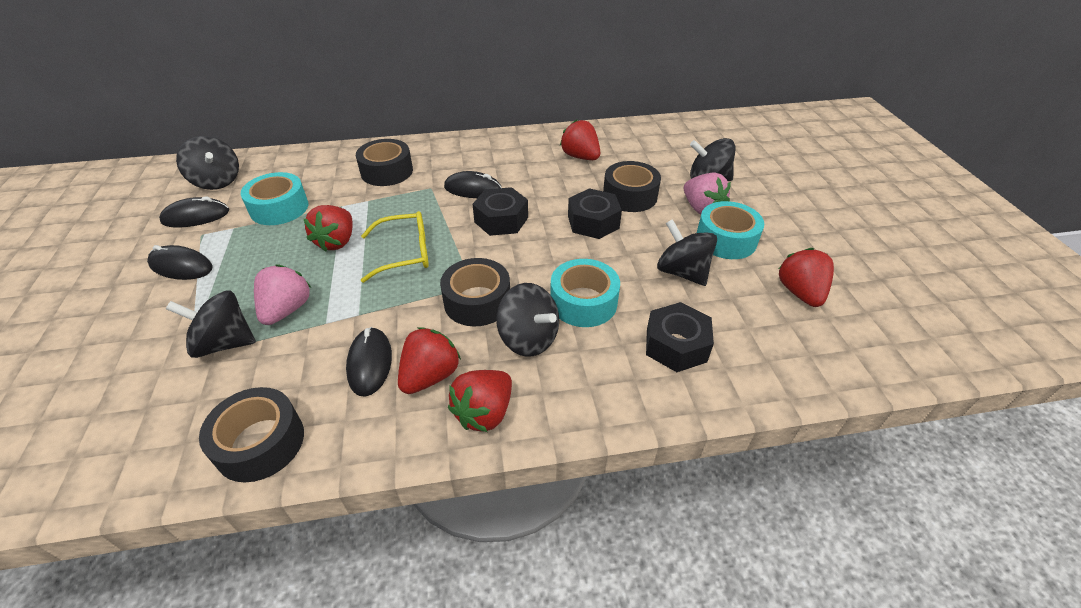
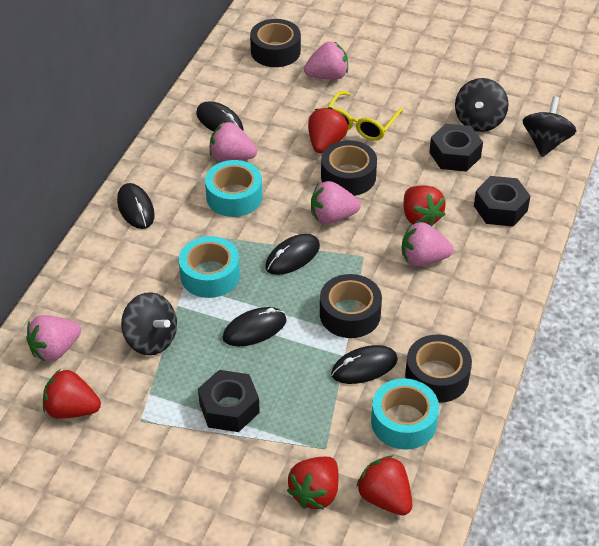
black mouse: [147,245,212,280] [159,196,229,228] [346,327,392,397] [444,171,502,198] = 4 -> [117,183,155,229] [196,101,244,132] [223,307,287,346] [265,234,320,275] [331,345,398,384] = 5
black spinning top: [166,291,256,358] [176,136,239,190] [496,283,559,357] [657,219,717,286] [690,138,735,181] = 5 -> [121,292,177,355] [455,78,509,132] [523,96,576,157] = 3
pink strawberry: [254,264,311,325] [684,172,731,214] = 2 -> [26,315,81,362] [210,122,257,162] [304,42,348,80] [311,181,361,224] [402,222,453,266] = 5

